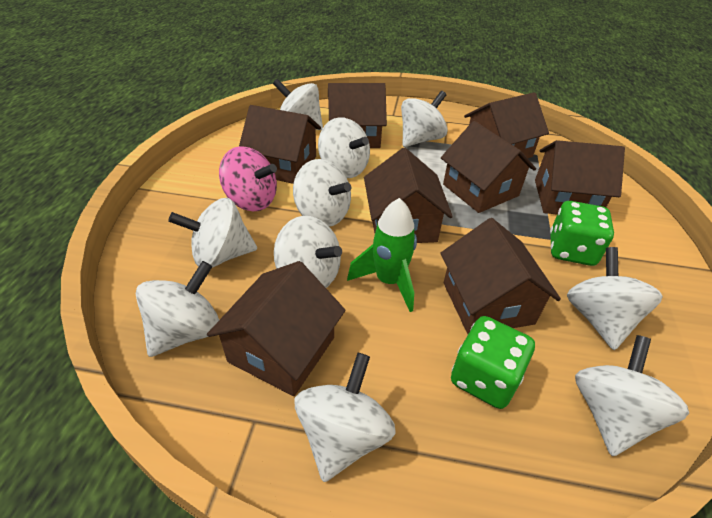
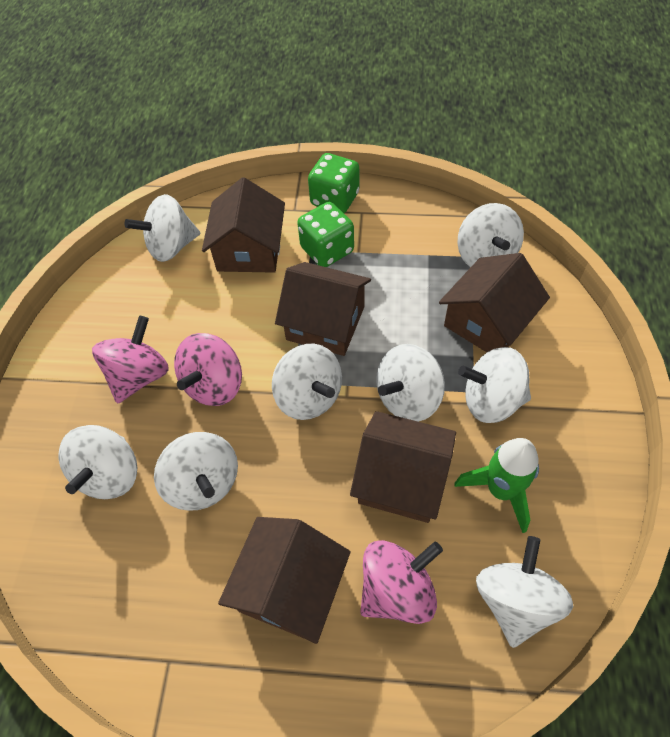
brown house: [207,261,346,396] [239,105,321,184] [328,83,387,148] [364,148,453,243] [440,218,561,334] [441,121,536,213] [464,92,549,158] [535,140,625,214] = 8 -> [202,177,285,273] [218,517,351,644] [275,262,371,356] [350,411,456,523] [439,253,550,352] = 5
pink spinning top: [219,146,277,211] = 1 -> [92,316,169,404] [174,333,242,406] [360,540,443,624] = 3
white spinning top: [136,261,219,357] [168,198,257,268] [273,79,323,130] [274,216,342,288] [293,159,351,227] [295,353,396,482] [318,117,370,178] [401,91,448,147] [567,247,663,350] [575,335,689,456] = 10 -> [58,425,137,499] [125,194,200,262] [154,432,238,511] [272,344,342,420] [376,344,445,422] [457,203,524,267] [458,347,531,423] [476,536,573,648] = 8

